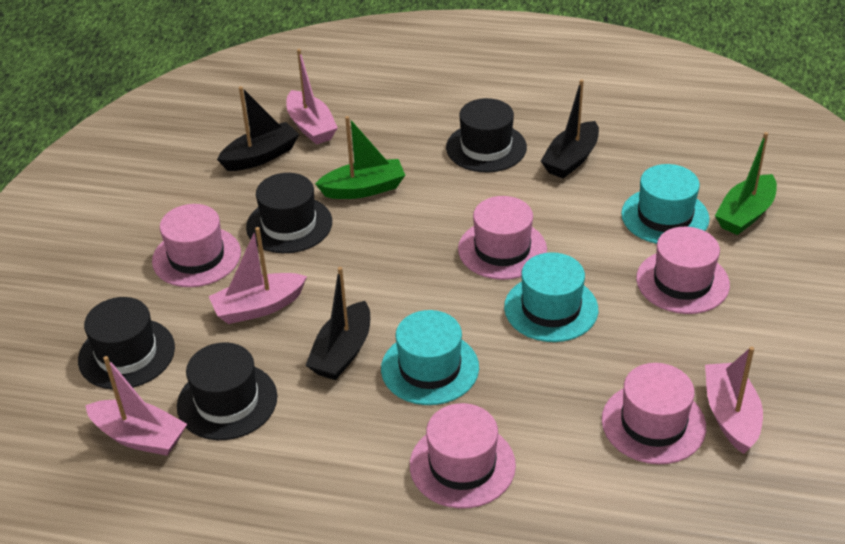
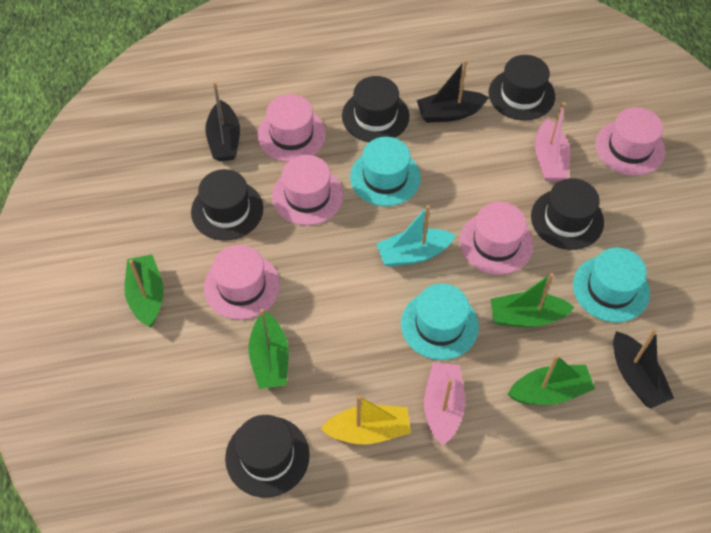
black hat: [78,297,175,390] [177,342,277,440] [246,173,332,253] [446,98,527,172] = 4 -> [191,169,263,241] [225,415,310,498] [342,76,410,142] [488,55,555,121] [531,178,604,250] = 5
green boat: [315,116,405,199] [715,132,777,235] = 2 -> [124,255,163,327] [248,309,289,389] [491,273,575,327] [508,355,595,405] = 4
pink boat: [85,356,187,456] [209,227,307,324] [286,49,338,145] [705,347,763,454] = 4 -> [424,363,465,446] [535,102,570,181] = 2
turquoise boat: none = 0 -> [376,205,456,267] = 1
yellow boat: none = 0 -> [321,395,411,444] = 1

